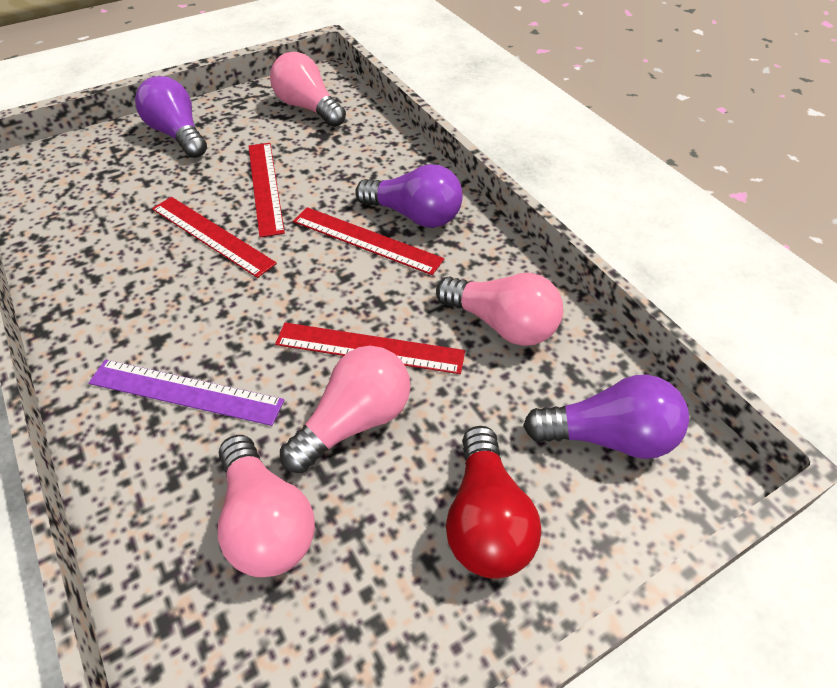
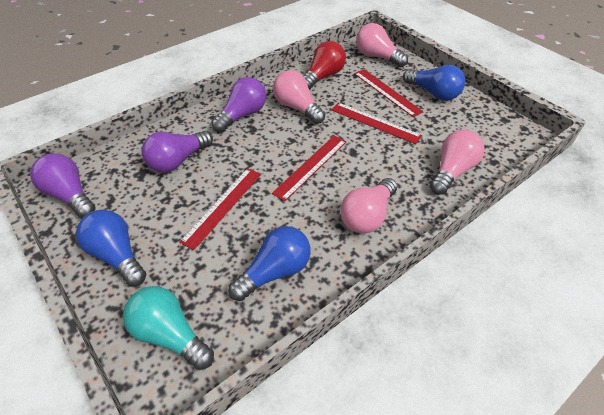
blue light bulb: none = 0 -> [76,210,146,286] [228,226,311,301] [403,65,465,101] = 3
purple ruler: [89,360,284,426] = 1 -> none = 0
turquoise light bulb: none = 0 -> [123,286,214,370] = 1

